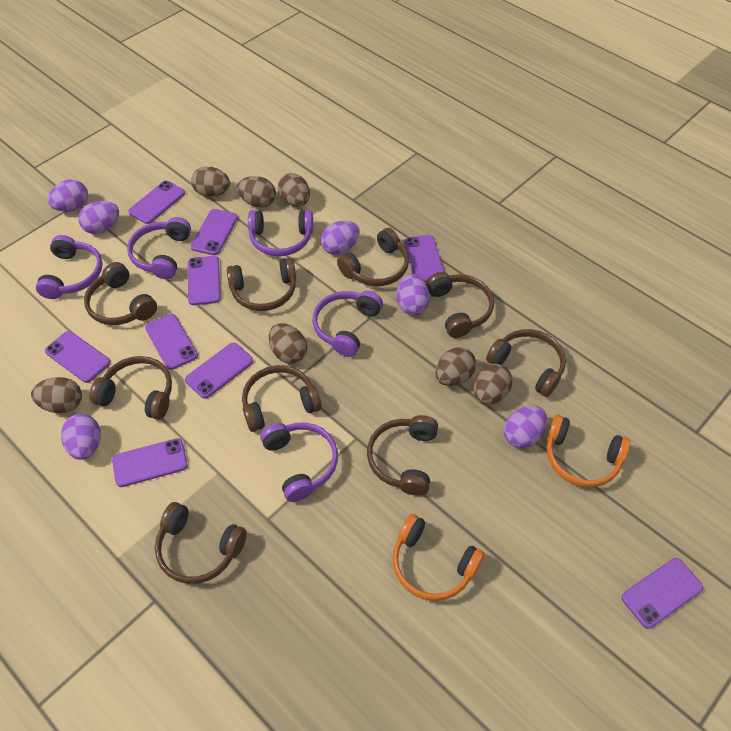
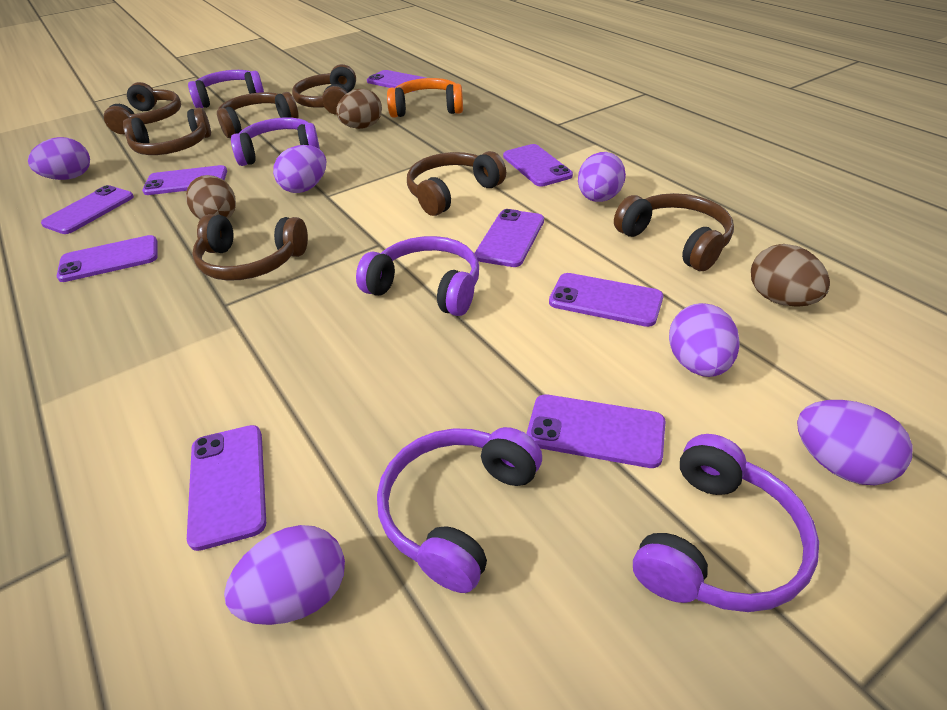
brown egg: [31,377,82,413] [191,167,230,197] [237,176,276,208] [269,323,307,364] [278,173,310,206] [435,347,476,386] [474,364,513,405] = 7 -> [186,175,236,219] [336,89,382,129] [751,244,830,307] = 3
brown headphones: [84,262,157,325] [90,356,172,420] [155,502,247,584] [227,258,296,311] [242,365,322,432] [337,228,409,286] [367,415,438,496] [426,272,494,338] [486,329,566,397] = 9 -> [104,82,181,134] [123,108,211,155] [192,214,308,281] [217,92,299,138] [292,64,356,115] [407,151,506,216] [614,193,734,271] = 7
orange headphones: [392,514,485,601] [546,415,631,487] = 2 -> [387,78,463,118] = 1

